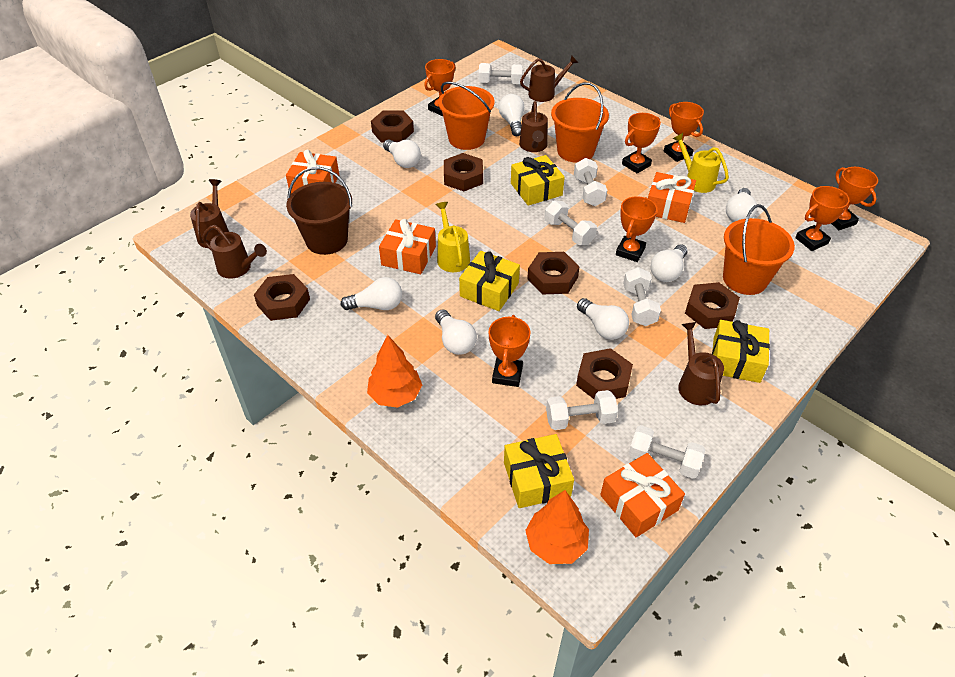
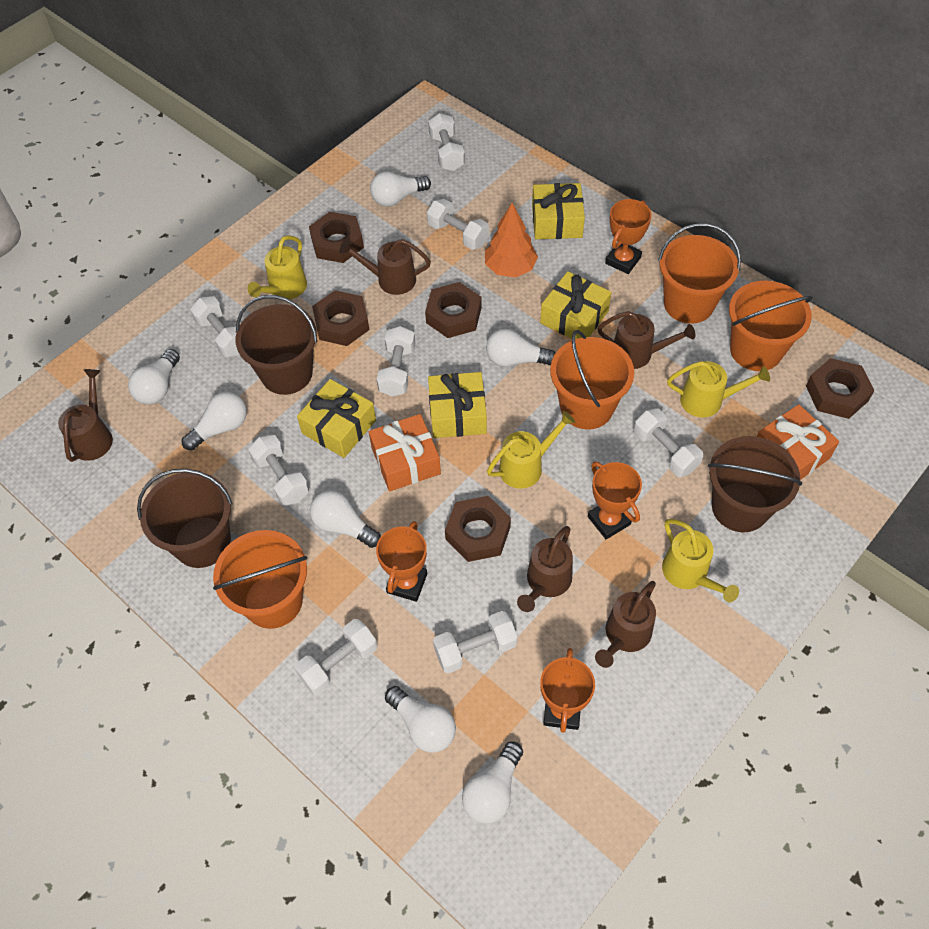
brown bucket: [286,167,352,255] = 1 -> [137,469,233,568] [235,295,317,395] [708,436,802,532] = 3
brown nut: [254,274,310,321] [371,111,414,142] [444,153,483,191] [527,252,580,295] [576,348,633,399] [685,282,740,329] = 6 -> [309,212,364,263] [312,290,369,346] [425,282,482,338] [445,496,511,562] [806,358,875,419] = 5
orange bucket: [438,82,495,150] [551,82,609,163] [723,204,795,295] = 3 -> [213,530,307,629] [550,330,634,429] [658,223,741,324] [729,281,813,371] = 4
orange gift: [286,150,339,194] [379,219,436,274] [600,453,685,538] [648,172,696,223] = 4 -> [369,414,441,491] [757,404,839,480] = 2
orange tree: [367,335,422,408] [525,490,589,564] = 2 -> [485,203,538,277] = 1
orange trophy: [424,59,456,116] [489,315,530,387] [616,196,657,262] [622,113,661,174] [664,102,704,162] [795,186,849,251] [831,167,878,230] = 7 -> [376,521,427,602] [541,648,595,733] [588,461,642,539] [605,199,652,274] = 4
white dumbbell: [479,63,523,84] [545,200,597,245] [546,390,618,430] [574,158,607,206] [623,267,661,326] [629,425,705,479] = 6 -> [190,296,239,357] [248,435,309,506] [294,619,378,695] [377,326,415,397] [427,199,489,250] [428,113,465,171] [433,611,518,674] [634,408,703,477] = 8
yellow watering can: [436,202,470,272] [673,133,729,193] = 2 -> [248,235,307,299] [487,411,575,489] [662,519,739,602] [667,361,770,418] = 4

